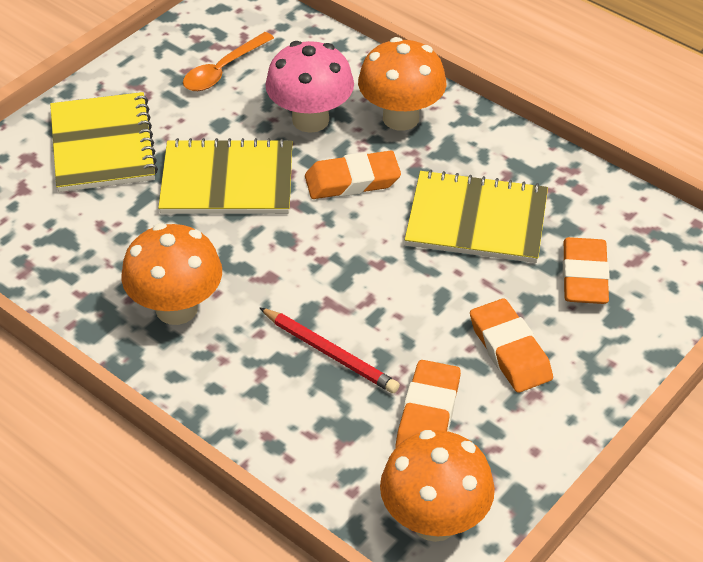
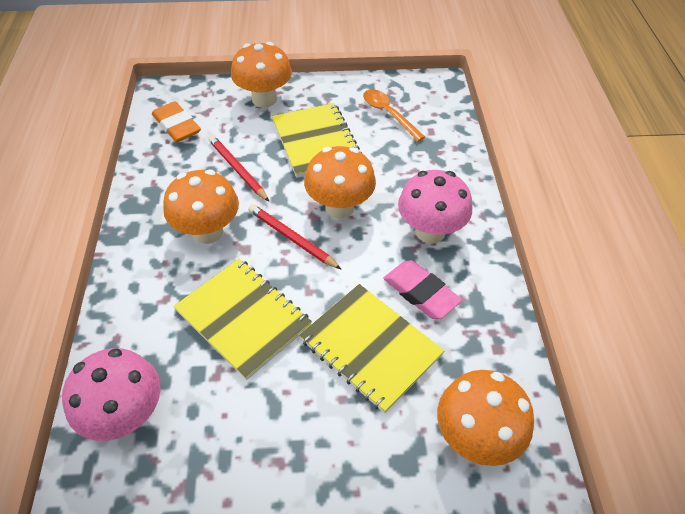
orange eraser: [305,151,401,199] [395,360,461,447] [470,298,553,393] [563,237,610,304] = 4 -> [152,101,201,142] = 1
orange mushroom: [121,223,222,325] [358,37,446,131] [380,430,495,542] = 3 -> [163,169,239,244] [231,42,292,108] [304,146,376,218] [437,370,534,466] = 4
pink eraser: none = 0 -> [383,260,462,319] = 1
pink mushroom: [265,41,354,133] = 1 -> [62,348,160,441] [398,170,472,243] = 2
red pencil: [259,307,400,393] = 1 -> [208,135,269,202] [248,204,341,269] = 2

